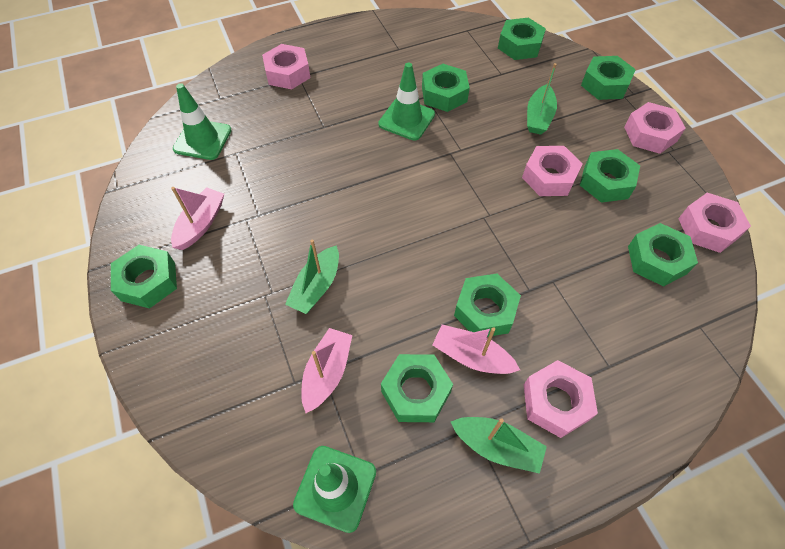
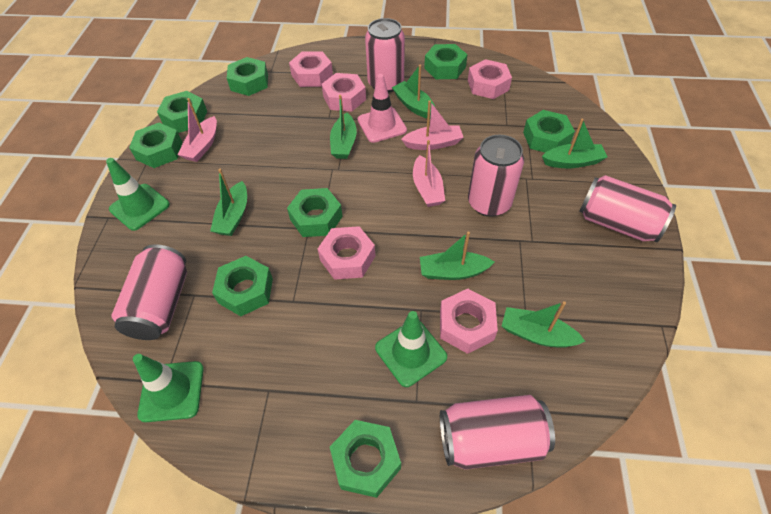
green boat: [285,239,339,314] [451,417,547,474] [527,63,557,135] = 3 -> [210,169,247,236] [330,95,357,159] [392,65,435,118] [420,232,495,280] [502,301,585,348] [542,119,607,168] = 6
pink can: none = 0 -> [111,244,187,340] [365,18,405,93] [440,395,555,470] [468,135,524,217] [579,175,676,242] = 5
pink traffic cone: none = 0 -> [357,74,407,143] = 1

